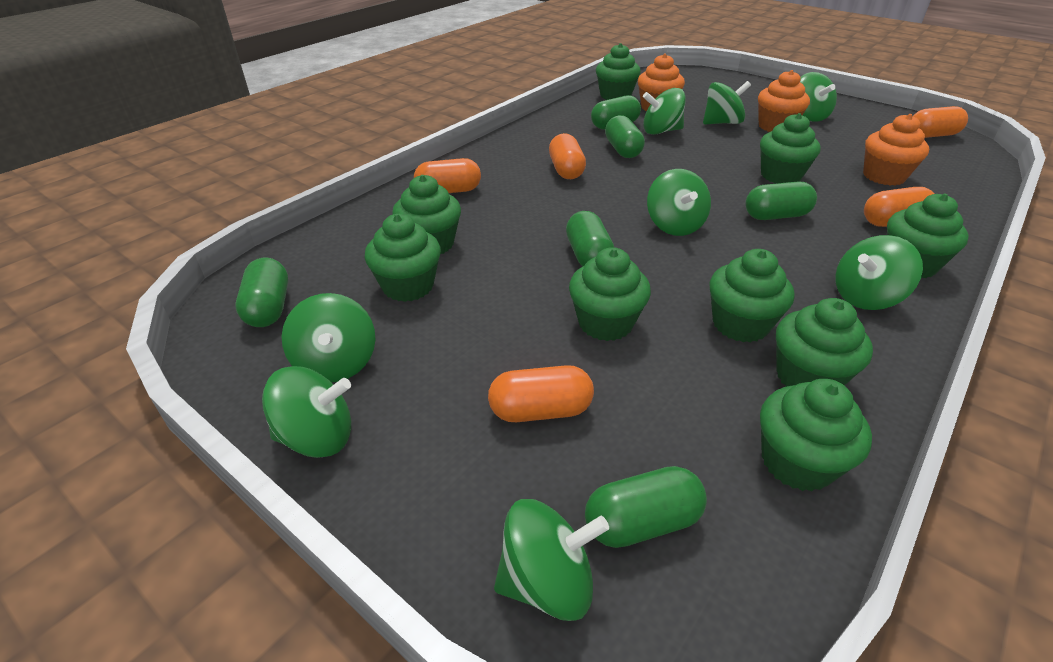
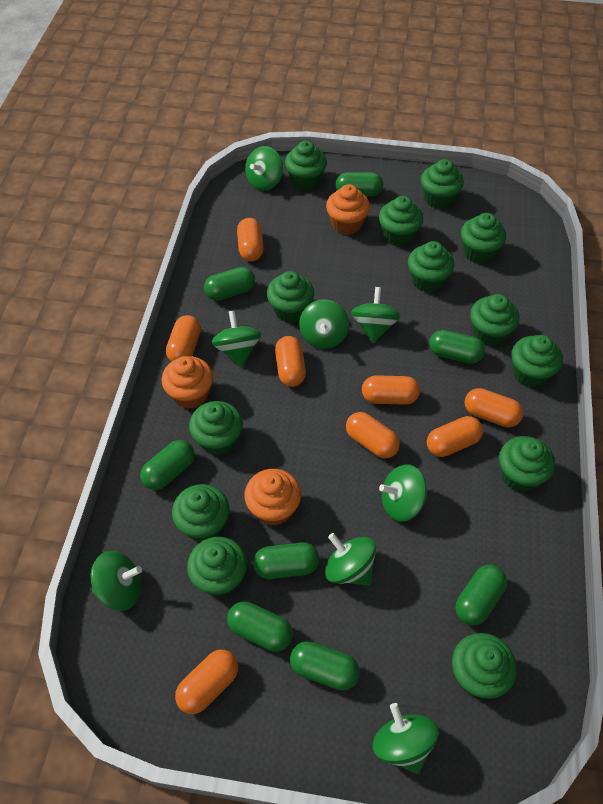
green capsule: [236,258,288,327] [566,211,614,266] [585,466,707,548] [591,95,641,130] [605,115,645,158] [746,182,817,220] = 6 -> [140,440,195,490] [204,267,255,301] [227,601,293,652] [253,542,319,579] [290,641,360,691] [335,172,383,196] [429,330,485,364] [455,565,507,626] = 8
green cupcake: [365,214,441,302] [392,175,461,254] [569,247,651,341] [596,43,641,100] [709,249,794,343] [760,113,821,183] [760,379,872,492] [776,298,873,387] [887,194,969,278] = 9 -> [172,484,230,542] [187,537,247,597] [189,401,243,455] [267,271,314,323] [285,141,327,190] [379,196,423,246] [408,241,454,292] [421,159,464,209] [452,633,517,699] [461,213,506,263] [470,294,520,346] [499,436,555,492] [511,335,563,387] = 13
orange capsule: [414,158,481,193] [488,365,594,422] [549,133,586,179] [864,187,934,227] [913,106,968,138] = 5 -> [166,315,201,362] [175,650,238,714] [237,218,264,261] [275,336,306,387] [346,412,400,459] [362,375,420,405] [427,416,483,457] [465,388,523,427] = 8

